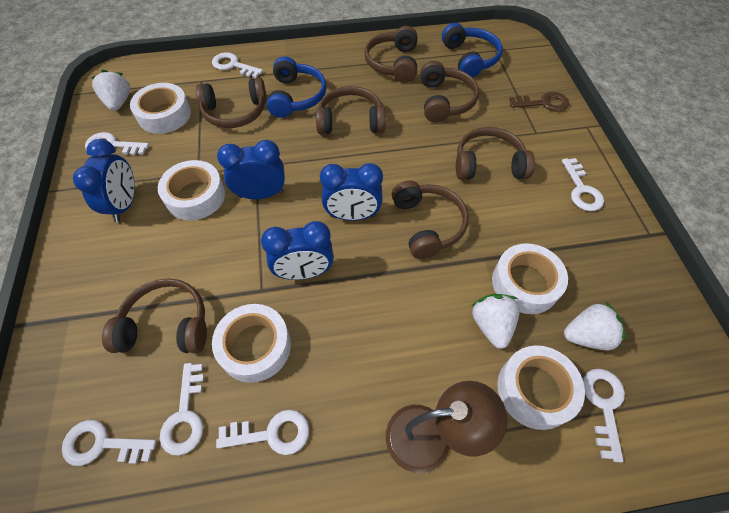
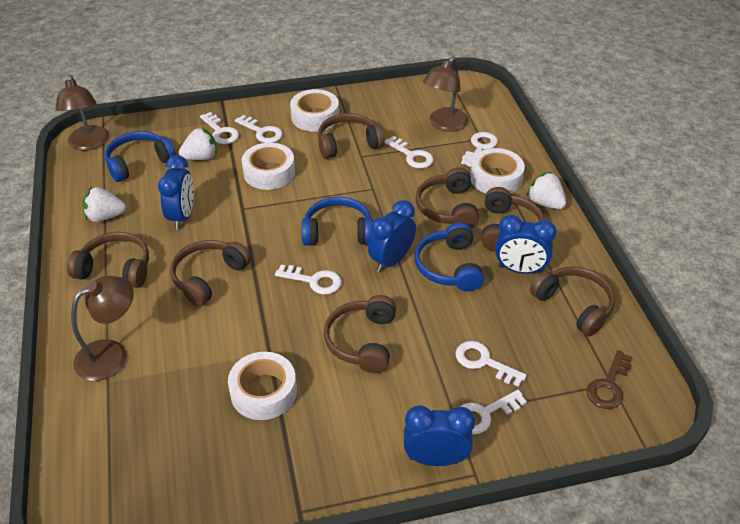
blue headphones: [267,56,327,118] [442,23,503,77] = 2 -> [105,131,176,182] [301,197,373,246] [415,222,484,291] = 3
brown lamp: [386,381,508,473] = 1 -> [55,74,109,151] [71,276,134,381] [423,56,469,132] = 3
white tape: [130,83,191,134] [158,160,225,220] [212,304,291,383] [492,243,568,314] [497,345,585,430] = 5 -> [228,352,297,420] [242,143,295,190] [290,89,339,132] [470,148,525,194] = 4

